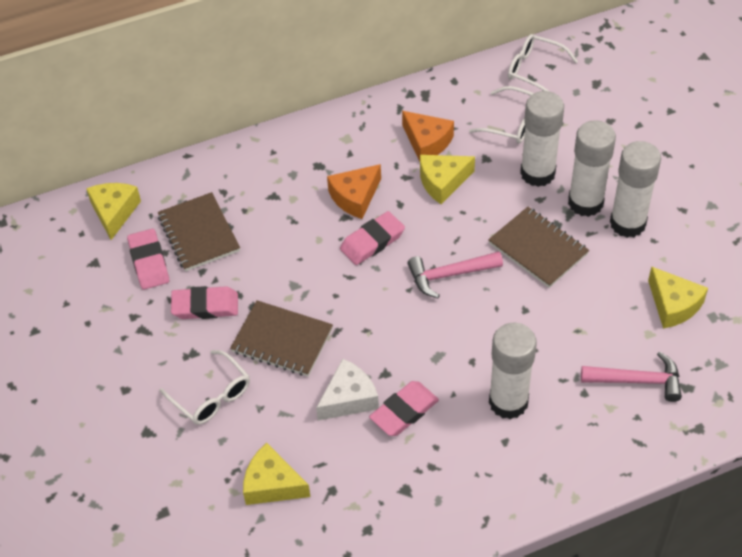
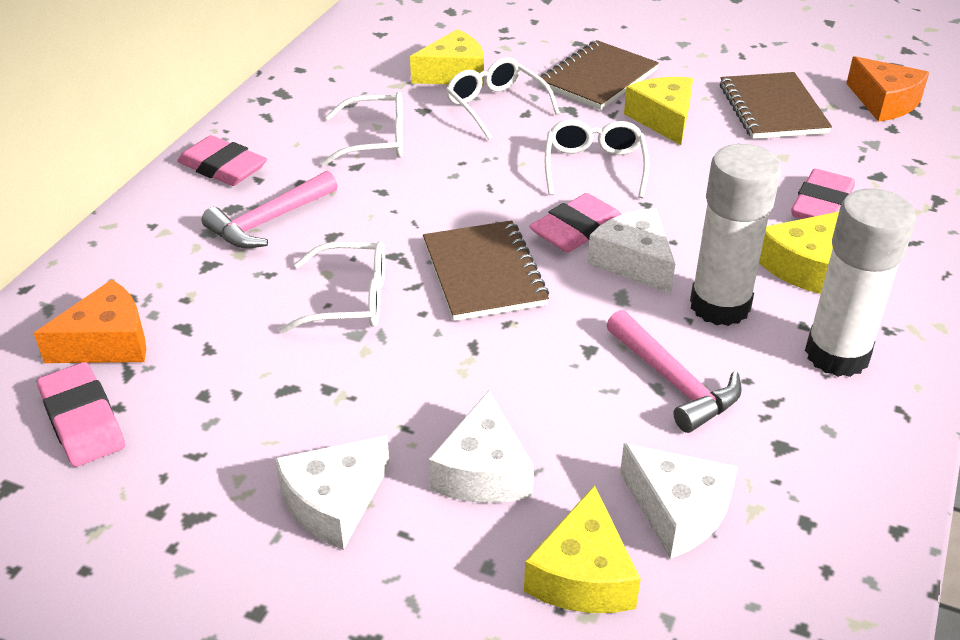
white cheese: [316,359,379,421] = 1 -> [275,435,390,550] [428,391,534,503] [587,208,675,293] [620,443,738,559] = 4
white glasses: [160,350,250,425] [469,86,534,144] [508,34,578,92] = 3 -> [279,241,385,334] [321,92,403,166] [446,57,560,140] [545,119,649,198] = 4
white glue stick: [489,323,537,419] [520,91,564,187] [568,120,616,217] [610,141,661,238] = 4 -> [690,144,781,326] [805,189,916,377] = 2

